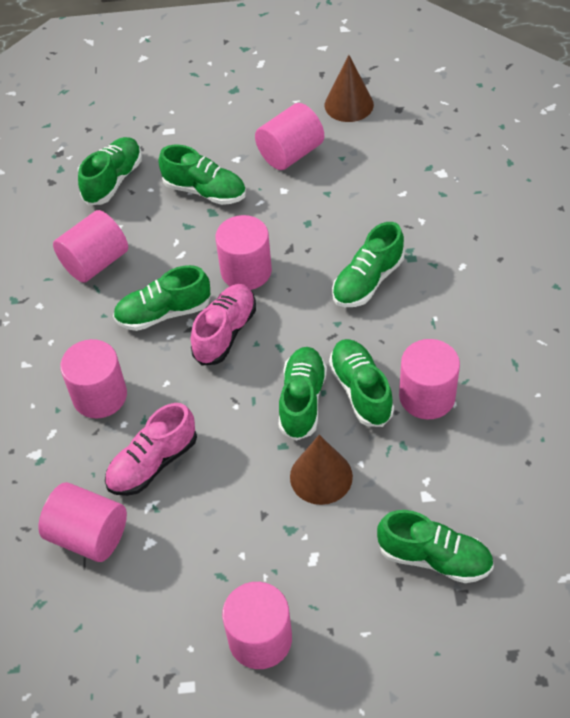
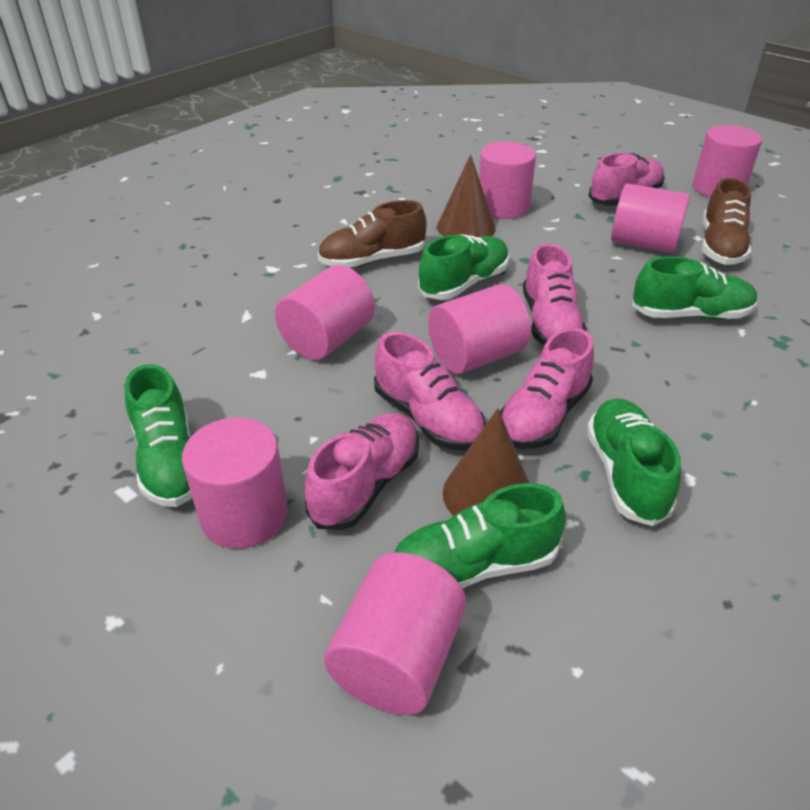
brown shoe: none = 0 -> [318,200,427,268] [702,178,751,265] = 2
green shoe: [78,137,142,205] [113,265,211,331] [158,145,246,205] [279,347,327,441] [329,339,394,427] [332,222,404,307] [377,510,494,583] = 7 -> [125,364,192,507] [394,483,566,588] [418,234,509,300] [587,398,681,526] [632,256,757,320] = 5
pink shoe: [105,403,197,496] [191,284,256,366] = 2 -> [305,413,419,530] [374,332,486,451] [500,328,594,449] [523,243,587,346] [588,153,665,206] = 5

